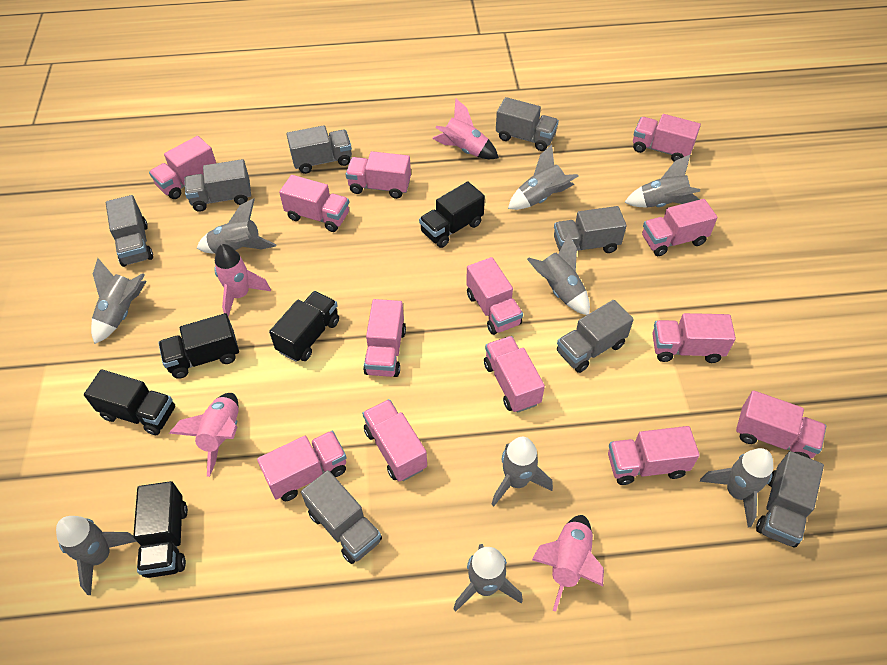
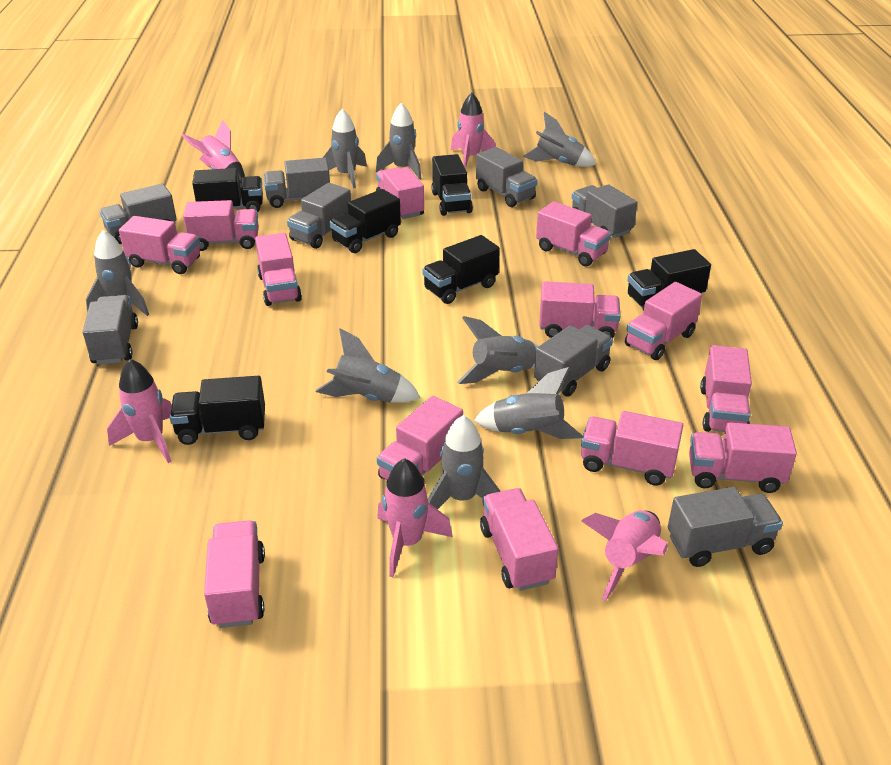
black truck: [84,369,175,435] [133,481,188,578] [158,313,239,379] [269,291,339,362] [419,181,485,248] = 5 -> [169,376,265,445] [192,168,263,212] [329,189,401,253] [422,235,500,304] [431,154,473,216] [628,249,711,311] = 6
grey rocket: [56,516,137,595] [91,258,146,344] [197,198,276,254] [454,544,523,612] [491,437,553,506] [508,145,578,210] [527,234,590,315] [625,155,700,208] [700,448,773,528] = 9 -> [86,230,149,316] [316,328,421,403] [323,109,367,188] [376,103,422,180] [428,415,500,509] [457,316,539,384] [474,367,583,439] [523,112,597,167] = 8
pink rocket: [169,393,239,477] [214,244,271,317] [432,98,499,159] [532,515,604,612] = 4 -> [107,359,171,463] [181,120,245,184] [377,458,453,577] [451,93,496,169] [581,510,668,601] = 5

